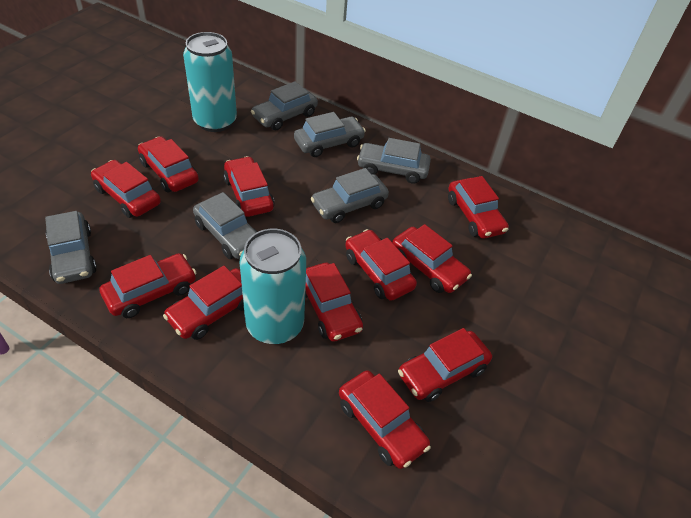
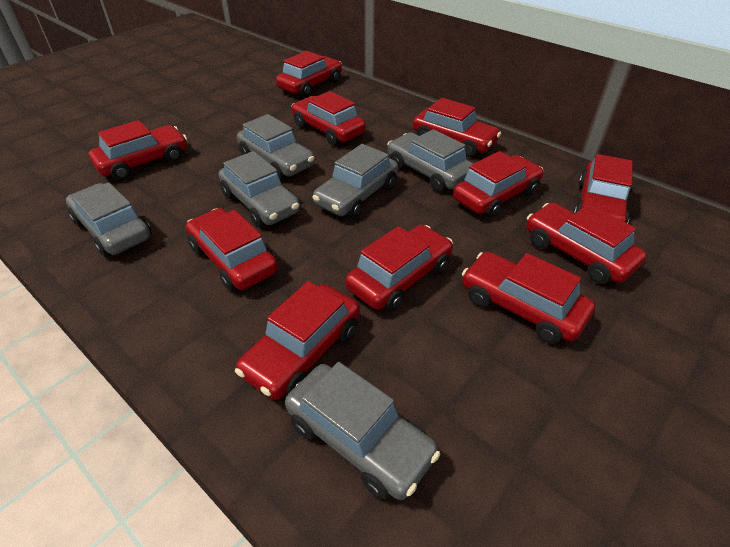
turquoise can: [183,32,237,132] [240,229,306,344] = 2 -> none = 0

